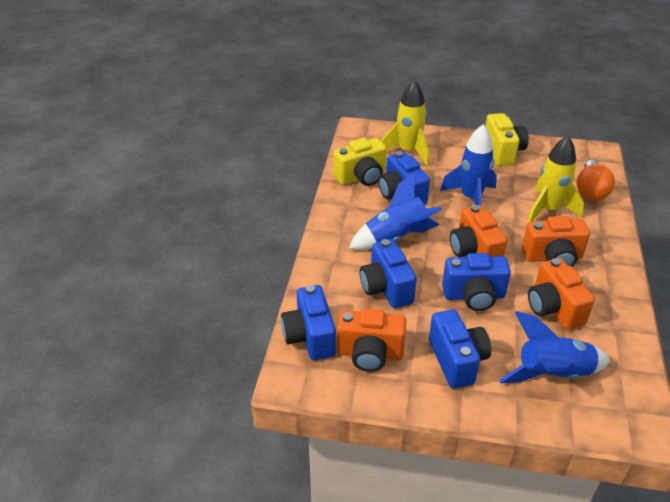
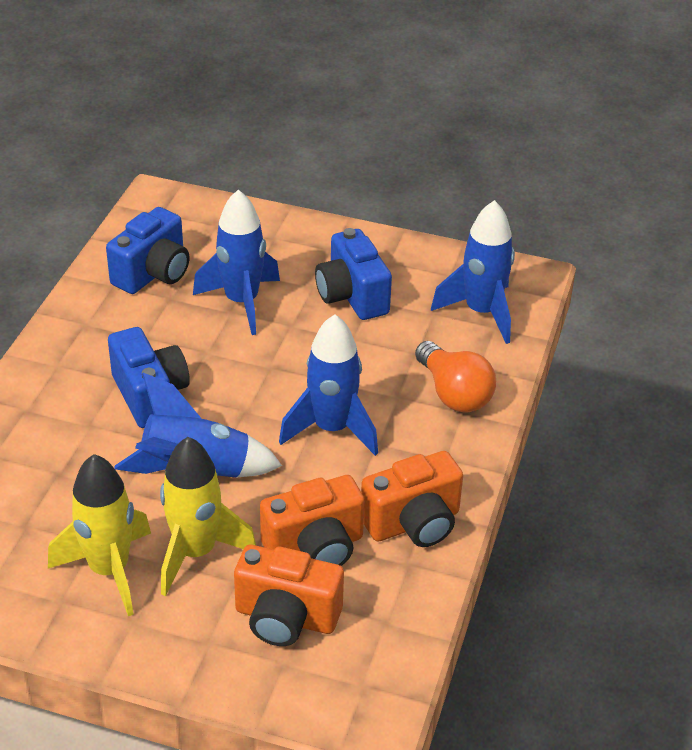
blue camera: [281,285,336,361] [360,239,417,308] [378,151,430,205] [429,309,491,389] [442,253,511,311] = 5 -> [106,207,190,294] [108,327,190,428] [315,228,392,320] = 3
blue rocket: [349,173,442,250] [440,124,497,205] [499,311,610,383] = 3 -> [114,373,282,478] [193,190,280,335] [279,314,378,456] [431,200,515,344] = 4
orange camera: [337,308,406,372] [450,205,507,257] [522,216,590,267] [528,258,595,330] = 4 -> [234,545,344,646] [260,475,365,566] [361,451,463,547] = 3
yellow camera: [333,138,387,186] [485,113,529,166] = 2 -> none = 0

